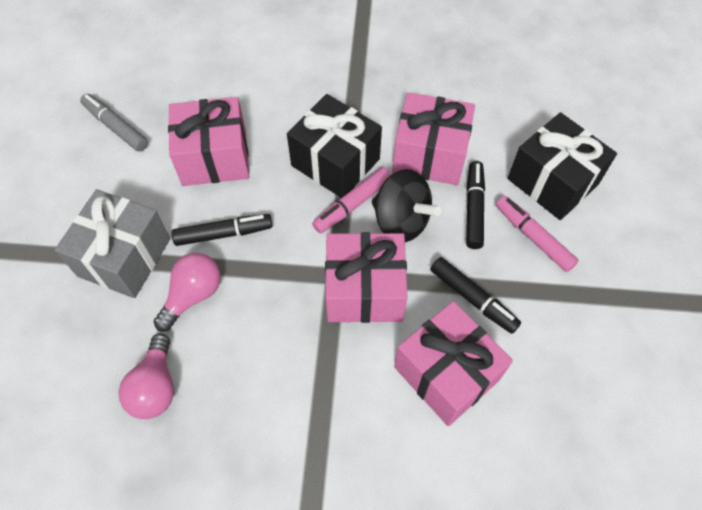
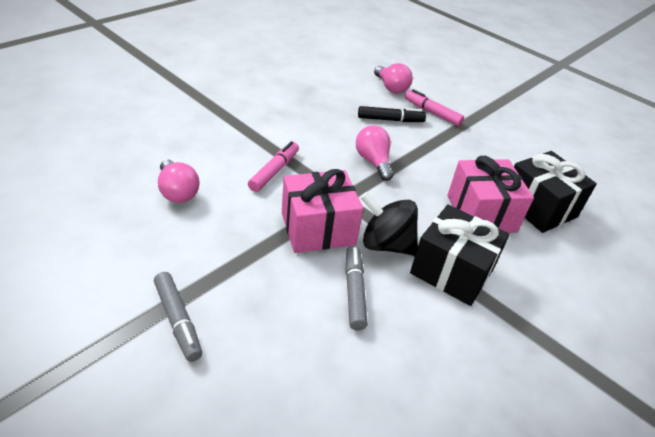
black marker: [172,214,273,246] [430,257,521,334] [466,161,485,249] = 3 -> [358,106,426,122] = 1
grey gift: [55,189,170,298] = 1 -> none = 0
grey marker: [80,94,148,152] = 1 -> [154,272,202,362] [345,246,368,330] = 2
pink gift: [168,97,249,186] [325,232,408,323] [392,92,475,185] [394,301,513,426] = 4 -> [282,169,363,253] [447,156,534,233] = 2
pink light bulb: [118,334,174,419] [154,253,221,332] = 2 -> [158,159,199,203] [356,125,394,181] [374,63,413,93] = 3

